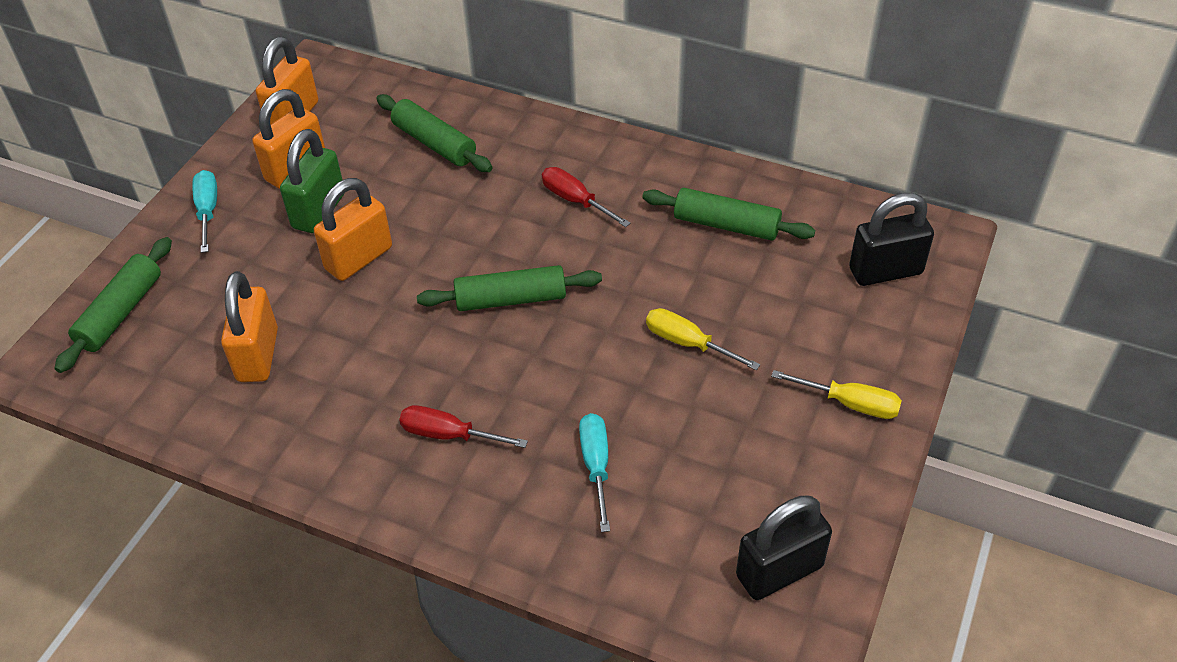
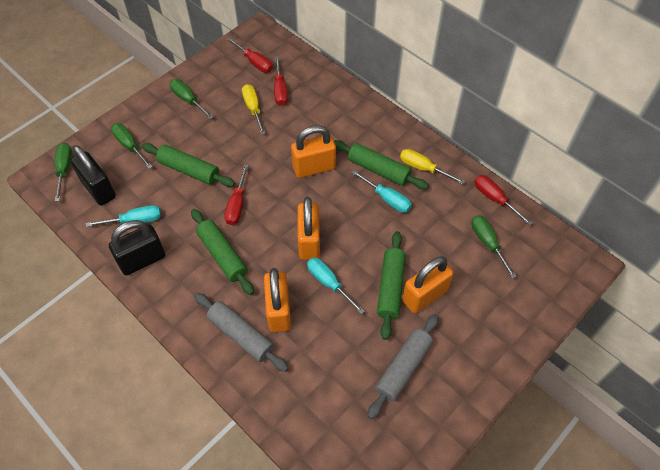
green padlock: [280,129,344,233] = 1 -> none = 0
green screwdriver: none = 0 -> [55,142,72,202] [111,123,153,169] [170,79,213,119] [471,215,517,279] = 4
grey rolling pin: none = 0 -> [194,293,288,372] [368,314,439,419] = 2
red screwdriver: [399,405,528,448] [542,167,631,227] = 2 -> [224,164,248,225] [227,38,273,73] [274,56,288,106] [475,175,532,226] = 4
turquoise screwdriver: [192,170,217,253] [579,413,610,532] = 2 -> [86,205,161,227] [307,258,365,314] [351,170,412,213] = 3

